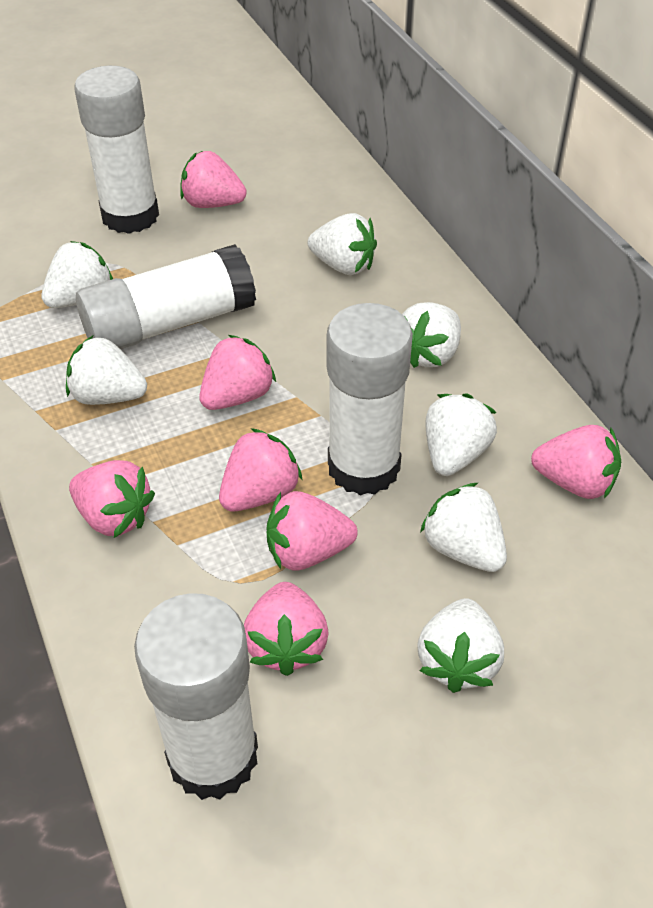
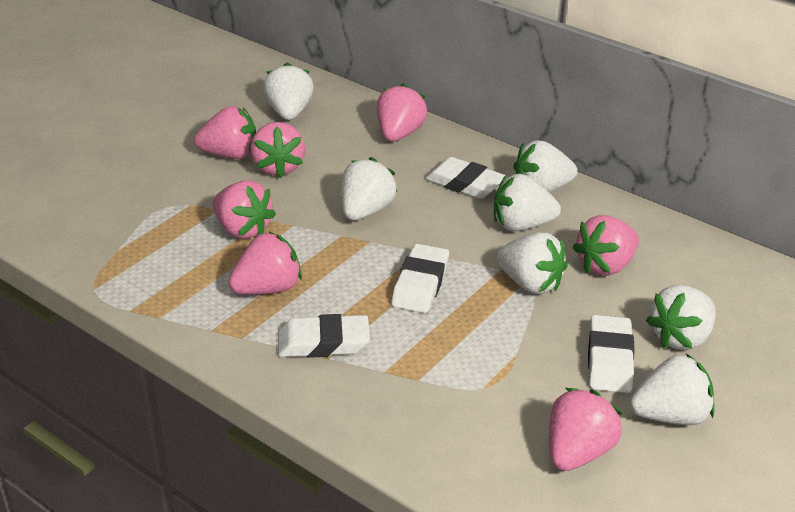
white eraser: none = 0 -> [278,314,370,358] [392,244,449,313] [425,157,506,199] [588,315,635,393] = 4
white glue stick: [74,66,159,234] [76,244,256,349] [134,593,258,800] [327,303,413,496] = 4 -> none = 0

